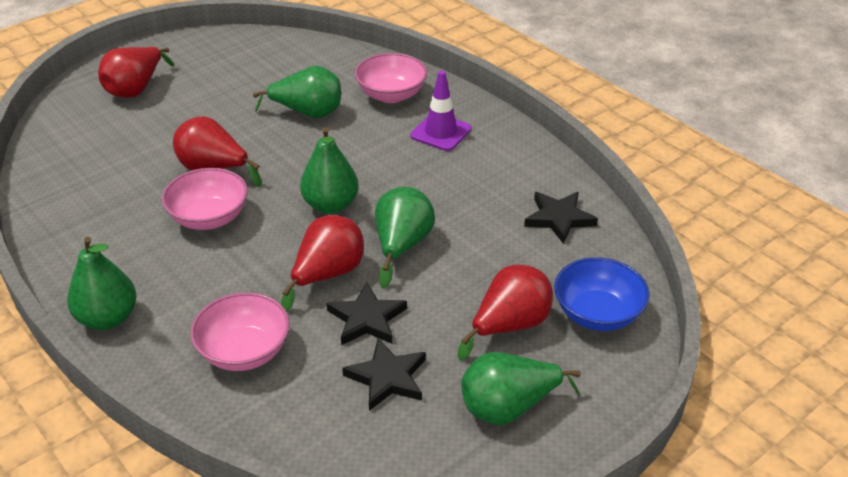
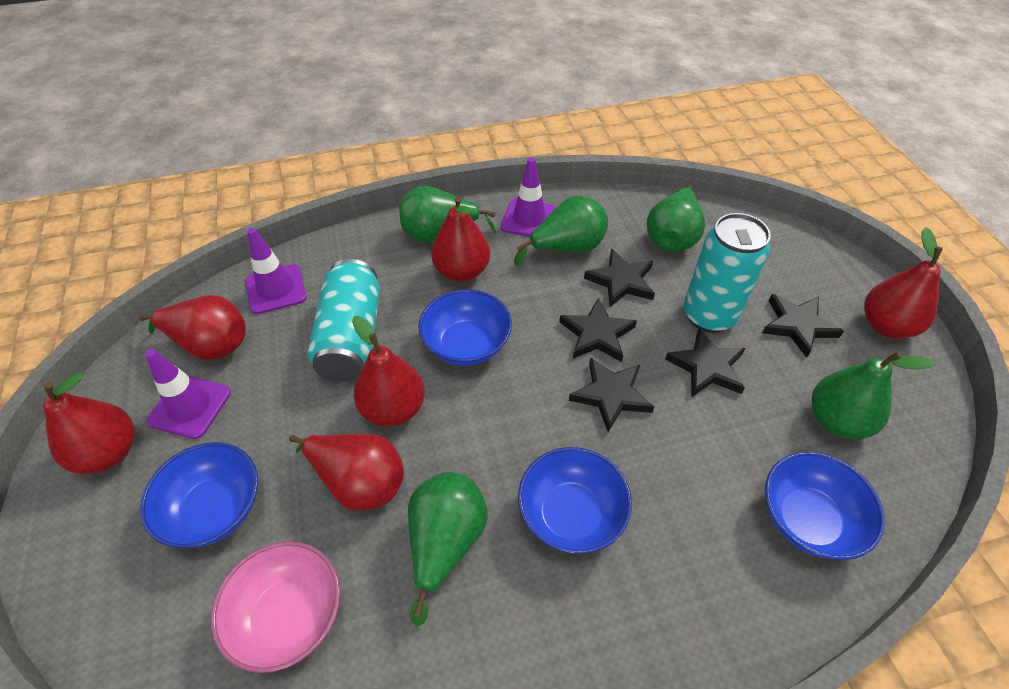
black star: [327,283,407,345] [342,339,426,411] [524,192,598,244] = 3 -> [559,298,637,362] [569,358,654,432] [584,249,655,307] [665,328,745,397] [762,294,844,358] = 5
blue bowl: [554,257,650,331] = 1 -> [140,442,258,548] [419,289,512,366] [518,447,632,554] [765,452,885,560] = 4
pink bowl: [162,168,248,230] [190,292,290,371] [355,53,427,103] = 3 -> [211,541,340,673] = 1
purple traffic cone: [410,71,472,151] = 1 -> [145,349,231,439] [245,228,307,314] [501,157,557,237] = 3
red pear: [98,47,175,98] [173,116,261,187] [281,215,364,312] [457,265,553,361] = 4 -> [43,372,135,474] [139,295,246,360] [289,434,404,511] [352,316,425,426] [431,196,490,282] [864,227,943,339] = 6
turquoise can: none = 0 -> [308,259,380,382] [684,213,771,333] = 2

